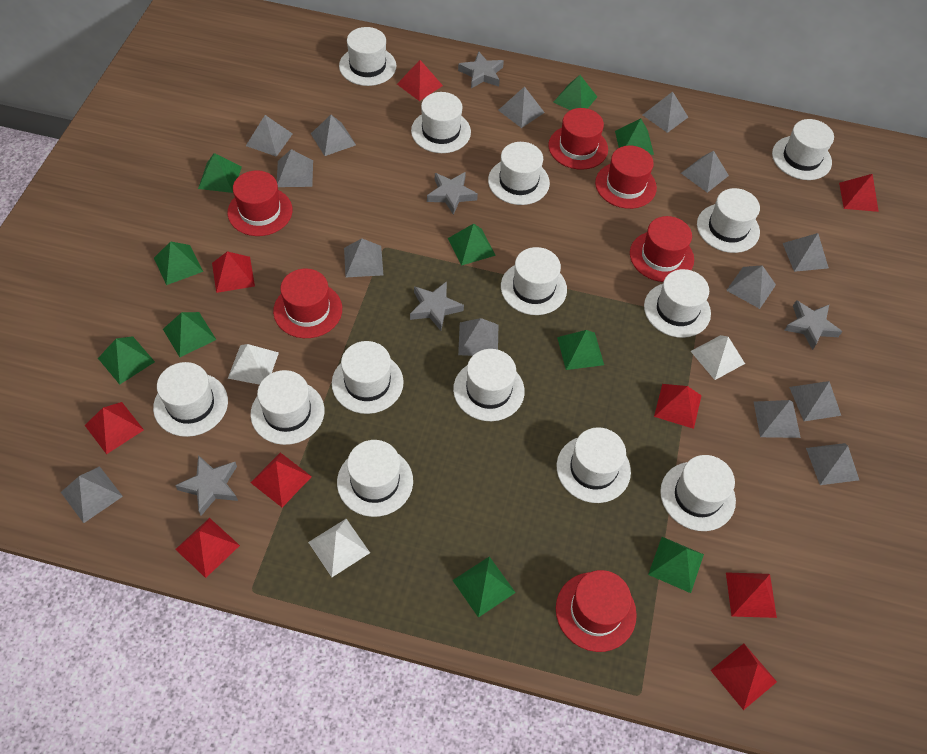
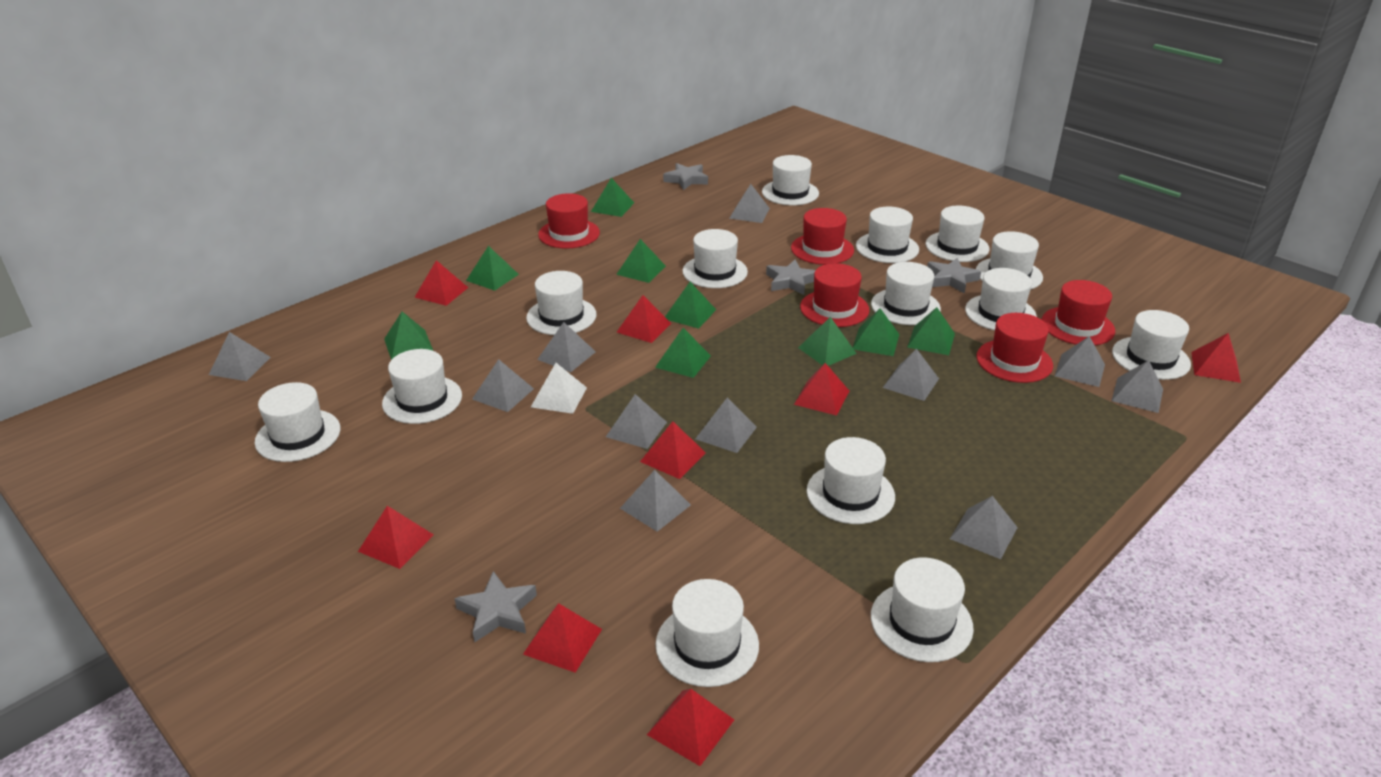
green pyramid: [98,336,155,384] [154,241,203,285] [163,312,216,357] [198,153,242,193] [448,224,496,266] [452,556,516,618] [553,75,597,110] [557,330,604,370] [615,119,654,155] [648,537,704,593] = 10 -> [384,312,433,360] [466,246,519,291] [591,178,634,217] [616,239,666,283] [655,328,711,378] [665,282,716,329] [798,317,857,366] [853,308,899,356] [907,307,955,355] = 9
grey pyramid: [61,466,123,523] [246,115,293,157] [277,149,313,187] [311,115,356,156] [344,238,383,277] [458,318,498,356] [498,86,545,128] [643,92,688,133] [681,151,729,193] [726,265,776,309] [754,400,801,438] [783,233,829,272] [789,381,841,421] [806,443,859,485] = 14 -> [209,332,271,381] [472,359,534,412] [537,322,596,372] [606,394,667,449] [620,470,691,532] [695,398,757,453] [729,184,770,223] [883,348,939,401] [950,496,1018,559] [1055,336,1105,387] [1112,360,1163,413] = 11
grey star: [175,455,238,516] [410,281,464,331] [427,172,478,215] [458,51,504,88] [784,300,842,350] = 5 -> [454,571,537,642] [663,163,708,190] [766,260,815,295] [927,258,981,293] = 4
red hat: [227,170,292,236] [273,269,342,338] [548,108,608,170] [556,570,637,652] [595,146,657,209] [630,216,694,282] = 6 -> [538,193,600,249] [791,208,854,265] [800,263,869,327] [977,313,1053,383] [1041,280,1115,345] = 5
red pyramid: [85,402,144,454] [175,518,240,578] [212,251,255,293] [250,453,312,507] [397,60,443,101] [654,384,702,429] [710,644,777,710] [726,572,777,618] [839,174,879,212] = 9 -> [358,506,434,569] [414,260,468,306] [523,603,602,673] [616,295,671,343] [640,421,706,479] [647,689,734,766] [794,363,849,416] [1191,333,1241,383] = 8
white pyramid: [228,344,279,385] [308,519,370,577] [690,335,745,380] = 3 -> [531,363,587,414] = 1

